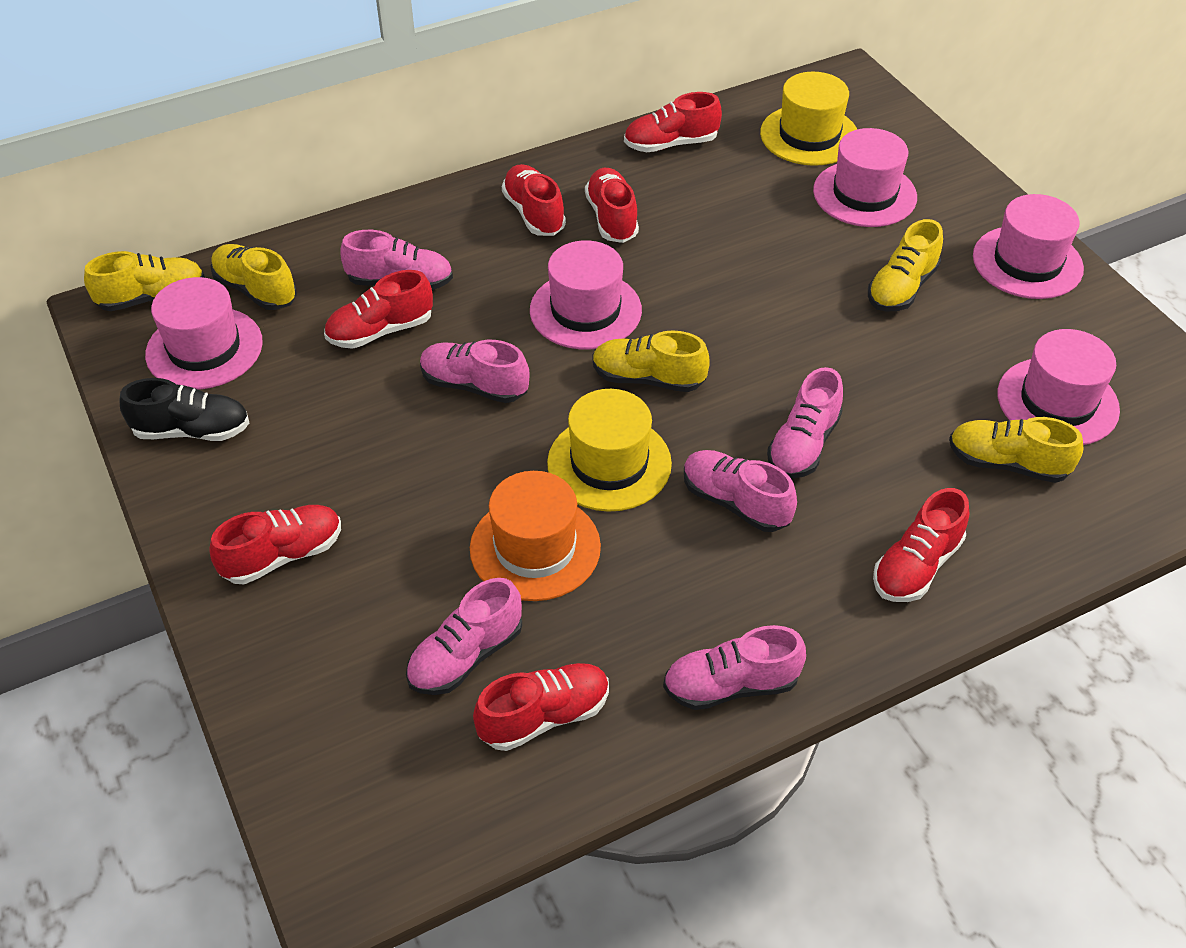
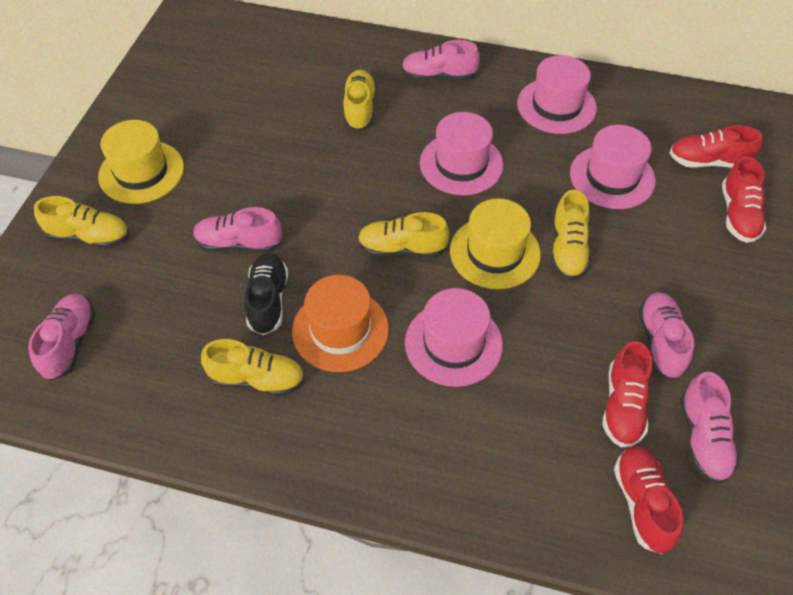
pink hat: [145,277,263,390] [530,240,642,349] [813,128,917,227] [973,194,1084,299] [997,329,1120,445] = 5 -> [405,288,503,387] [420,112,503,195] [517,55,597,134] [570,125,656,209] = 4
pink shoe: [340,230,453,290] [406,578,522,695] [420,340,530,403] [663,625,806,710] [684,450,797,532] [767,367,843,479] = 6 -> [29,293,95,381] [193,207,282,253] [401,40,480,81] [638,292,694,380] [680,371,739,484] = 5
red shoe: [209,505,341,584] [324,270,433,349] [473,663,609,751] [502,164,566,236] [585,168,639,243] [624,92,722,152] [873,488,969,602] = 7 -> [602,341,653,448] [614,446,683,554] [670,125,763,168] [722,156,766,243] = 4

